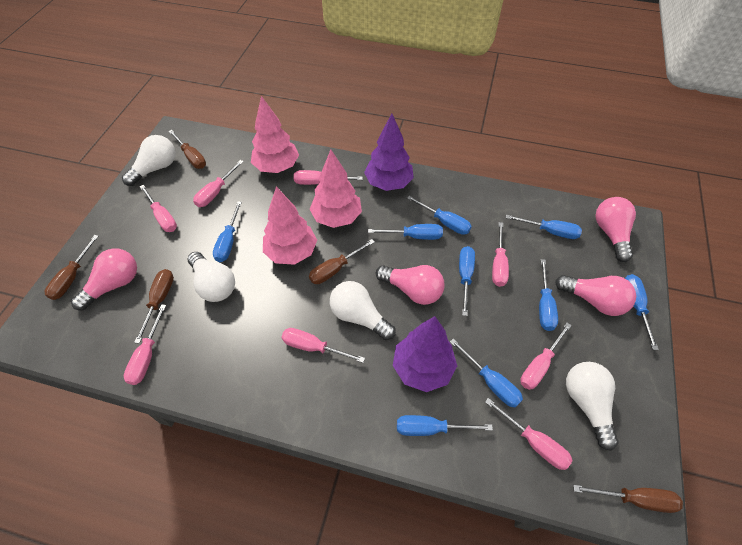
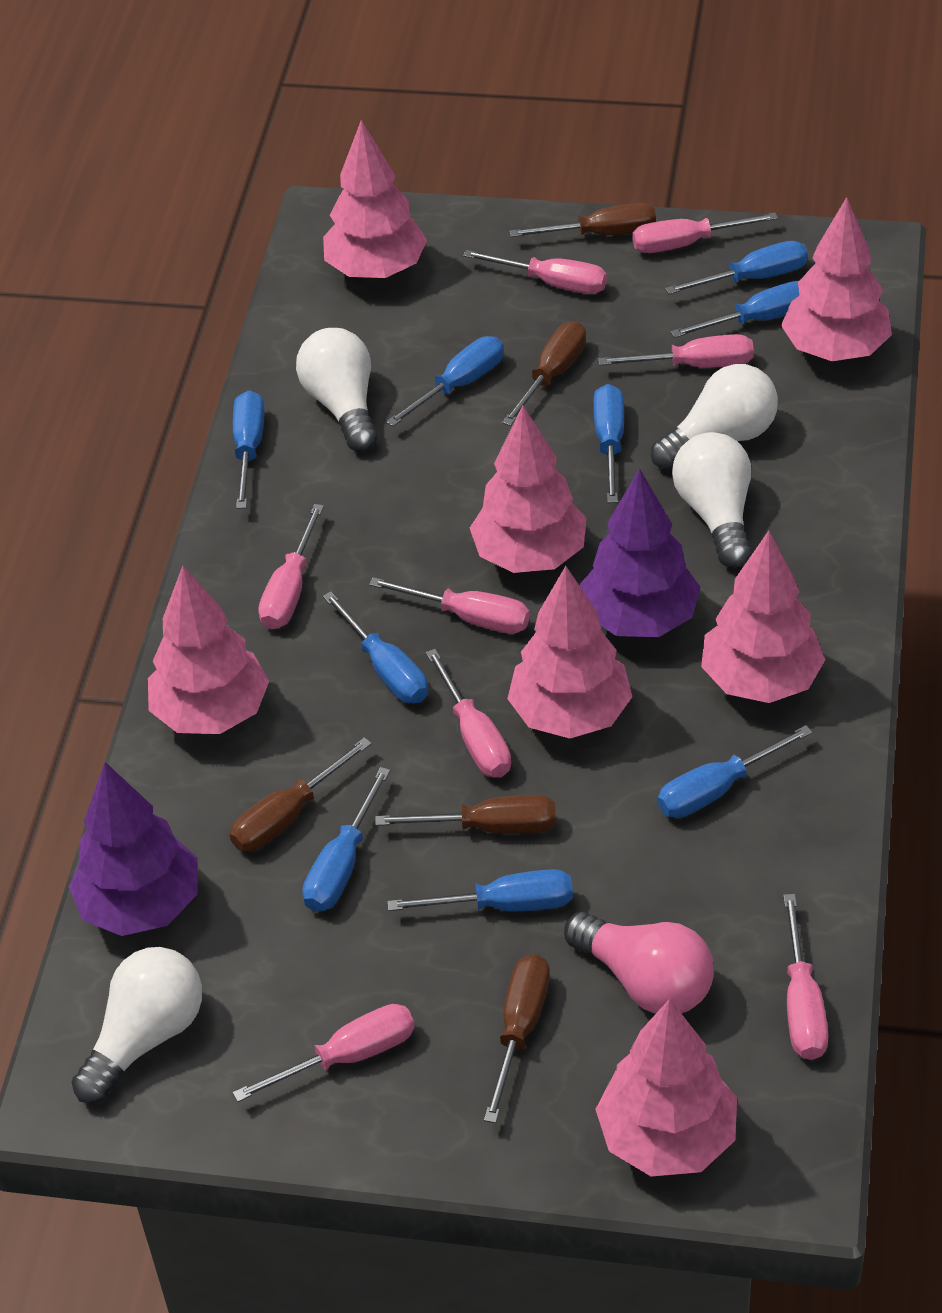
pink light bulb: [71,248,137,310] [376,265,444,305] [555,275,636,316] [596,197,636,262] = 4 -> [564,912,714,1014] = 1
pink tree: [251,96,299,173] [263,187,317,265] [309,149,362,228] = 3 -> [148,566,269,734] [323,120,427,279] [470,406,587,573] [507,566,632,738] [595,999,737,1177] [701,531,825,703] [781,197,892,361] = 7

